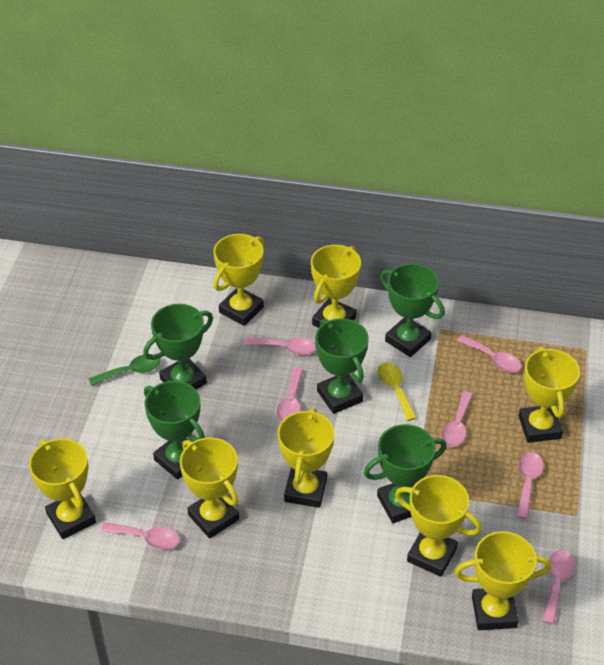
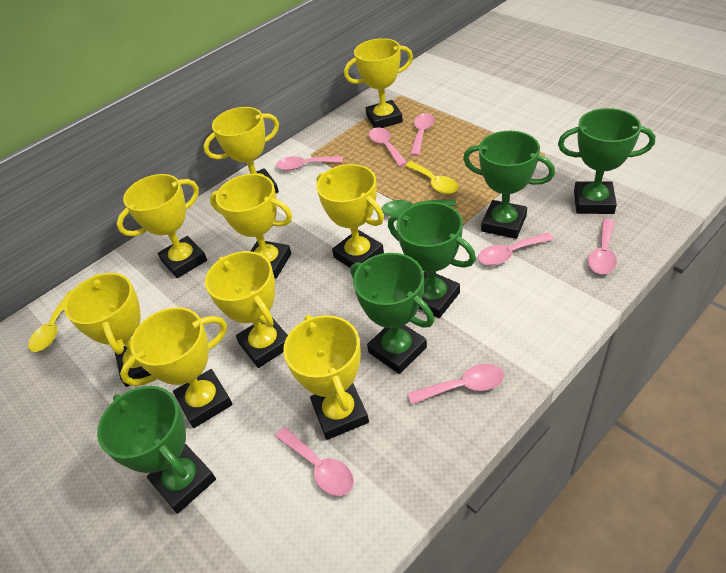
yellow spoon: [378,362,417,421] = 1 -> [28,290,73,352] [405,161,458,194] = 2
yellow trophy: [29,439,96,539] [180,437,239,539] [213,234,264,326] [277,408,335,508] [311,245,361,328] [395,475,481,577] [455,531,551,630] [519,346,580,443] = 8 -> [64,273,151,387] [116,174,207,278] [120,307,233,428] [203,107,279,193] [205,251,288,368] [210,174,292,279] [283,315,369,440] [316,164,384,268] [344,38,413,128] = 9

